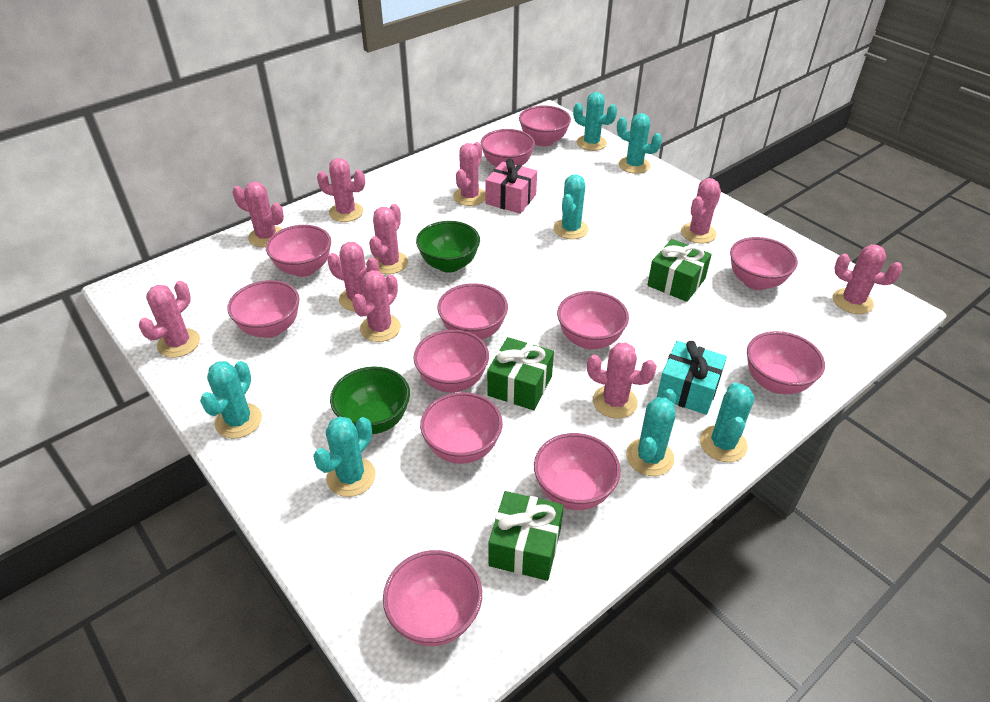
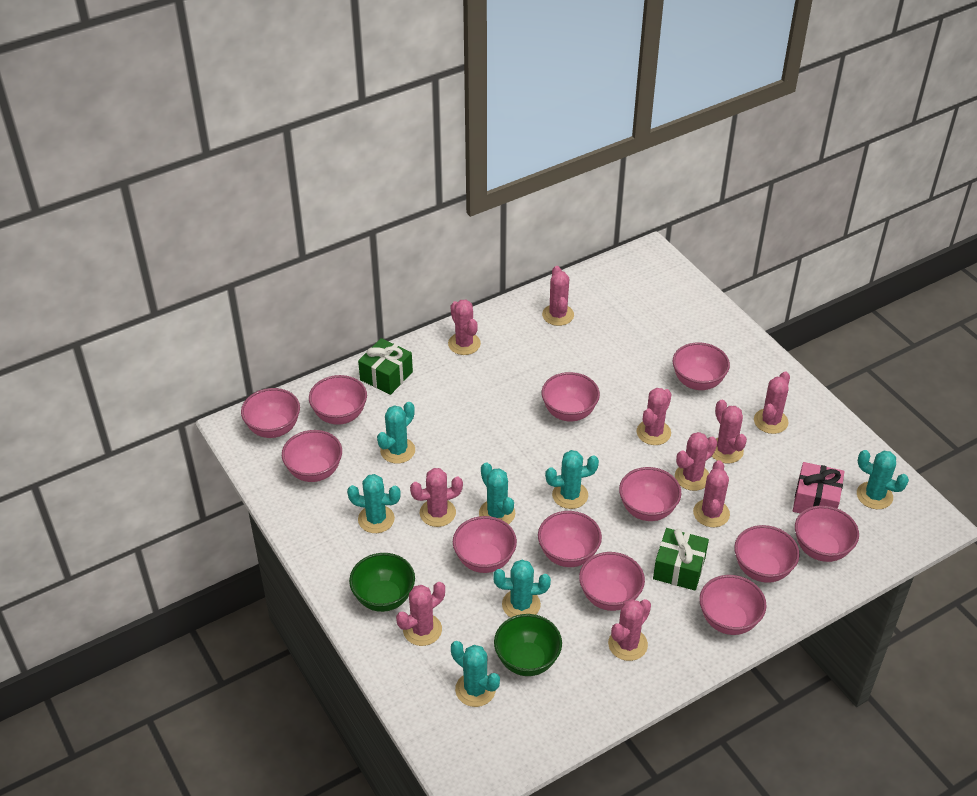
green gift: [487,337,554,410] [488,491,564,581] [647,239,712,302] = 3 -> [358,338,413,395] [653,528,709,591] = 2
turquoise gift: [657,341,727,415] = 1 -> none = 0

